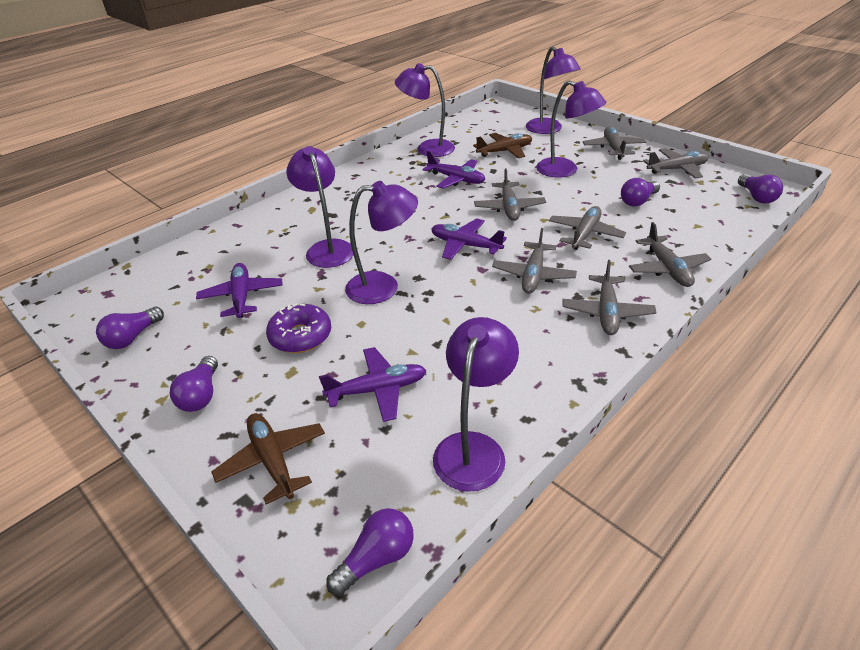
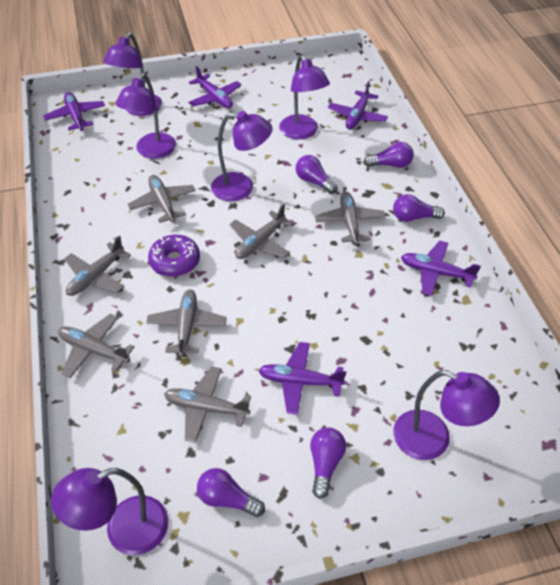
brown plane: [211,413,325,504] [473,133,532,158] = 2 -> none = 0
purple plane: [196,263,283,318] [319,347,426,422] [423,151,485,189] [431,218,507,260] = 4 -> [43,92,105,131] [188,66,241,108] [258,342,347,415] [328,81,388,130] [401,241,481,296] = 5

